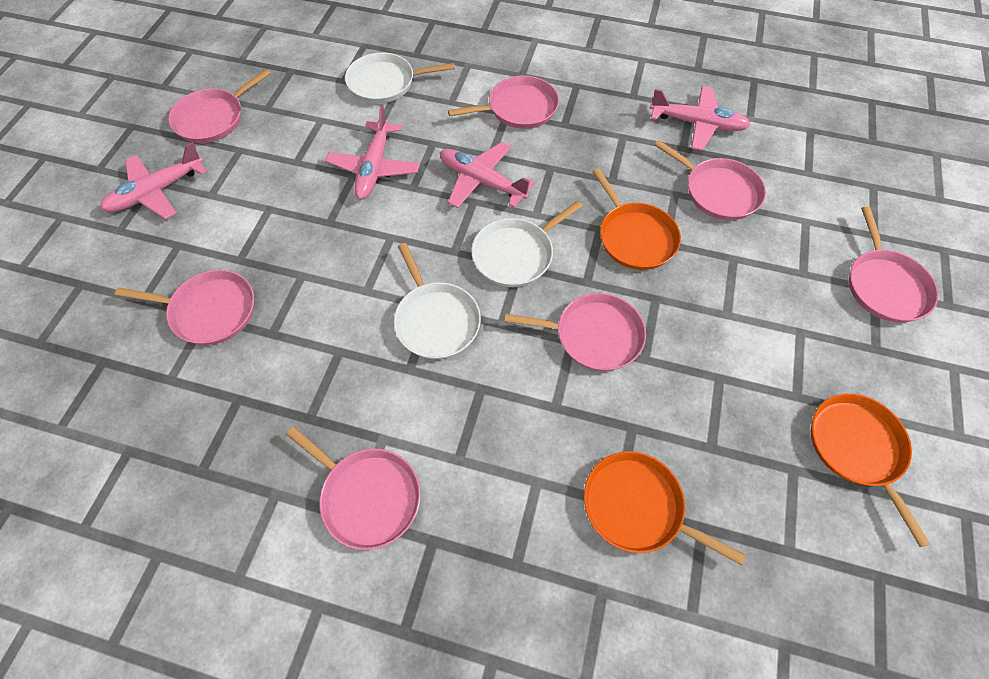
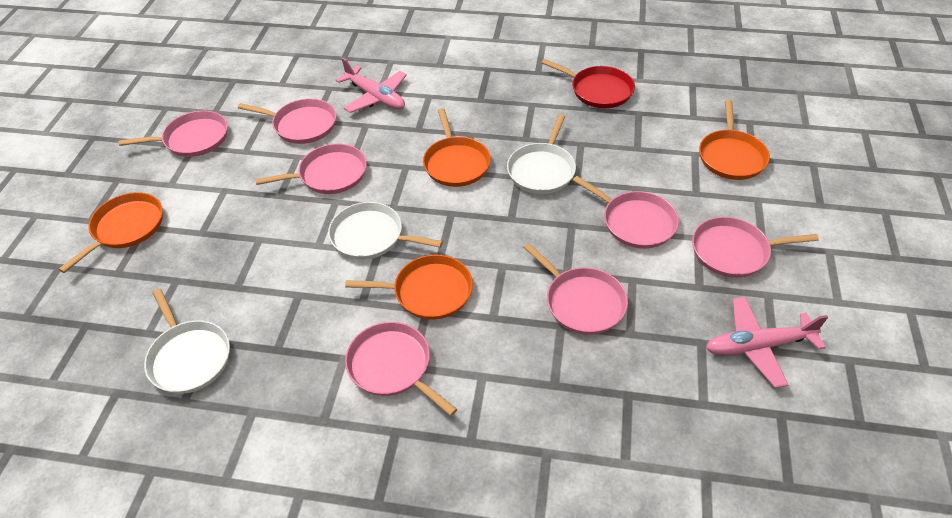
orange pan: [584,451,746,566] [592,168,681,270] [811,394,930,547] = 3 -> [59,192,163,273] [345,255,473,320] [423,108,491,187] [699,100,770,180] = 4
pink plane: [100,142,207,219] [325,105,420,200] [440,142,535,208] [650,86,750,151] = 4 -> [336,58,407,113] [706,297,828,388] = 2
red pan: none = 0 -> [542,59,635,108] = 1

